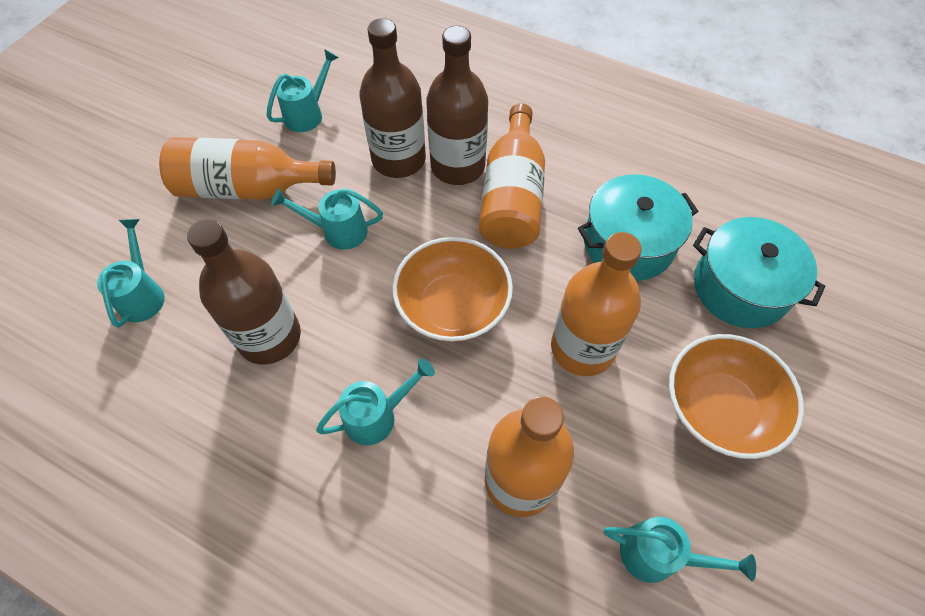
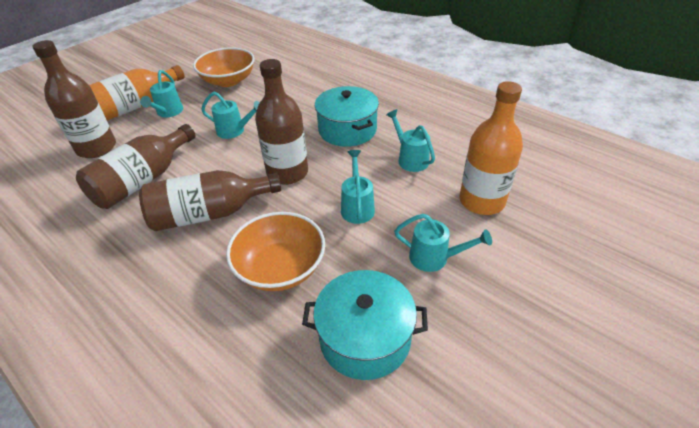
brown bottle: [187,219,301,364] [359,18,426,178] [426,26,488,185] = 3 -> [32,40,116,158] [76,124,196,209] [139,170,281,231] [255,59,308,185] = 4
orange bottle: [159,137,336,200] [479,103,545,249] [485,397,574,517] [551,232,642,376] = 4 -> [89,65,185,121] [459,81,523,215] = 2

